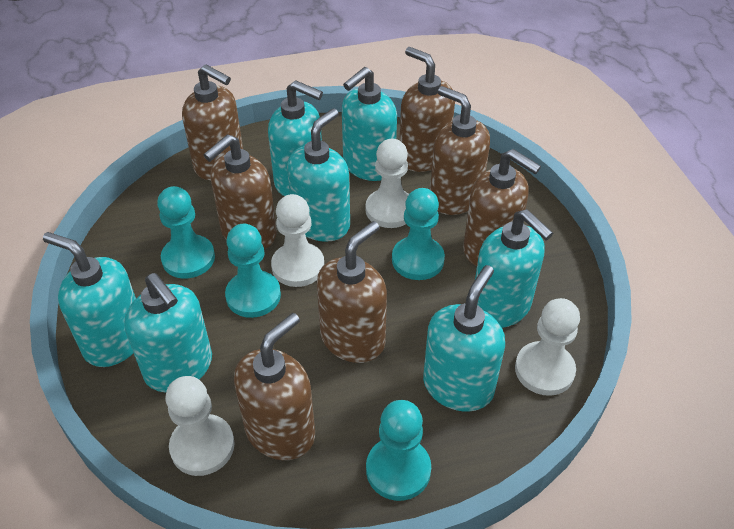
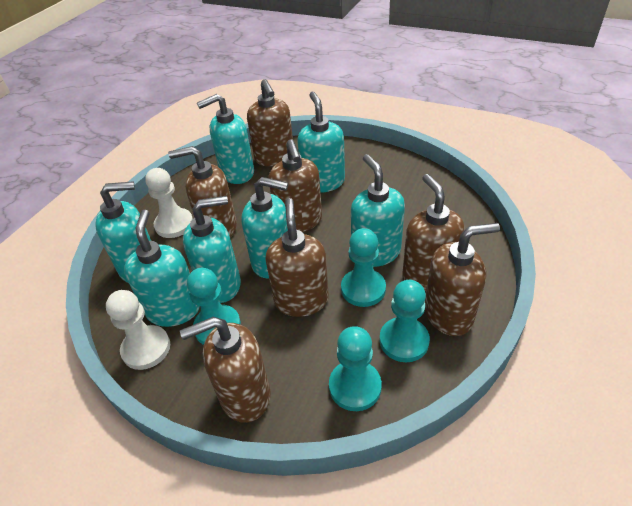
white pawn: [165,376,235,476] [271,194,324,287] [366,139,409,228] [515,298,580,396] = 4 -> [106,290,170,370] [145,168,193,238] = 2

